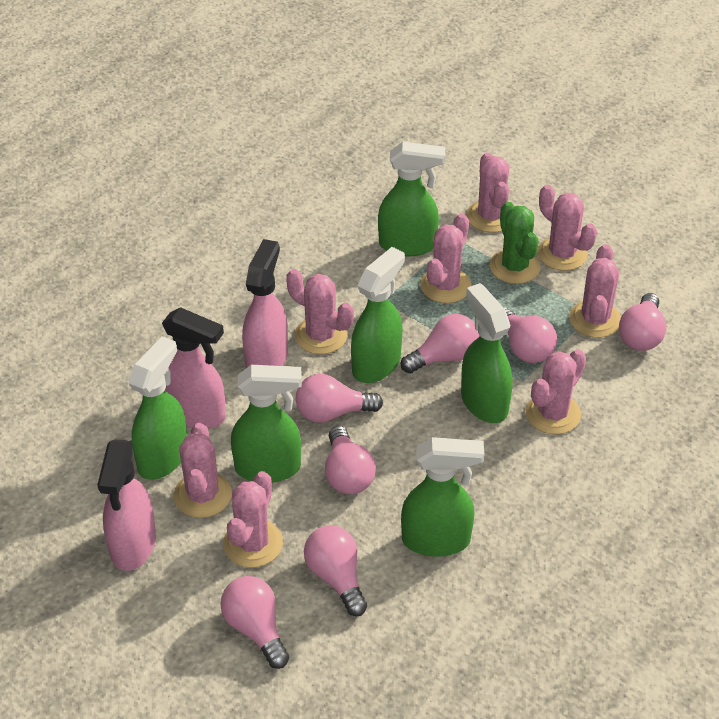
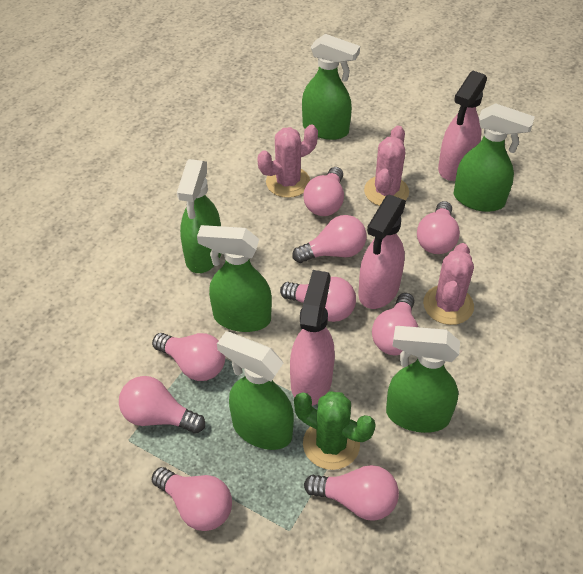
pink cactus: [173,423,232,518] [223,471,283,568] [286,269,354,354] [420,213,472,303] [467,153,509,233] [526,349,586,434] [537,185,597,271] [569,244,621,338] = 8 -> [257,125,318,198] [364,126,409,206] [423,243,474,325] = 3
pink light bulb: [220,576,289,669] [296,374,383,423] [304,525,367,616] [325,426,376,494] [401,314,479,374] [503,307,557,363] [619,293,667,351] = 7 -> [119,376,205,434] [152,333,225,381] [152,467,232,531] [280,277,356,322] [292,215,366,263] [303,167,344,216] [304,465,399,521] [372,293,418,355] [417,201,460,254] = 9

